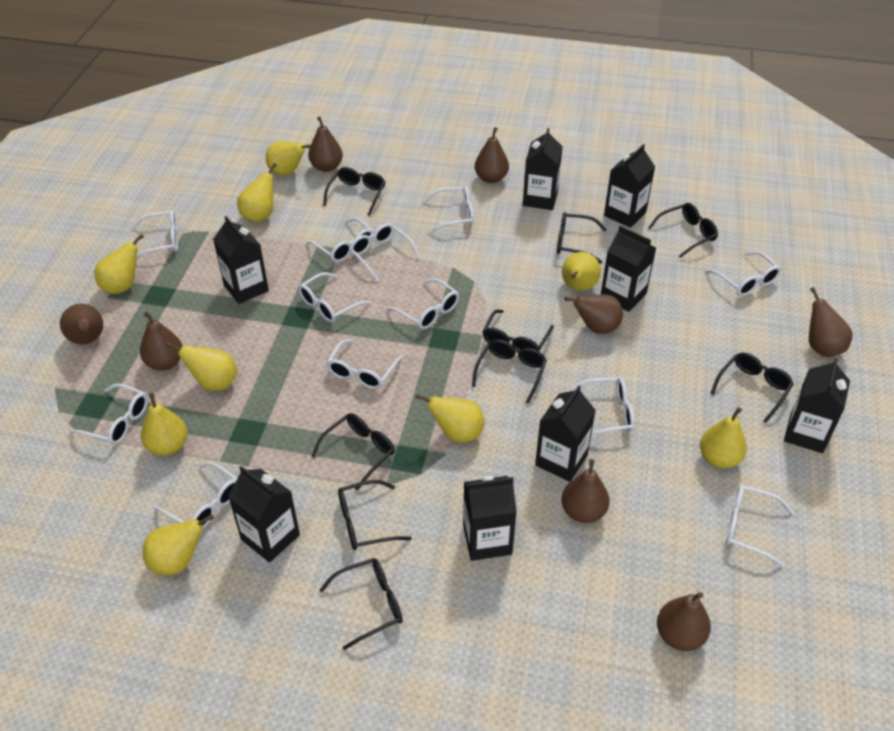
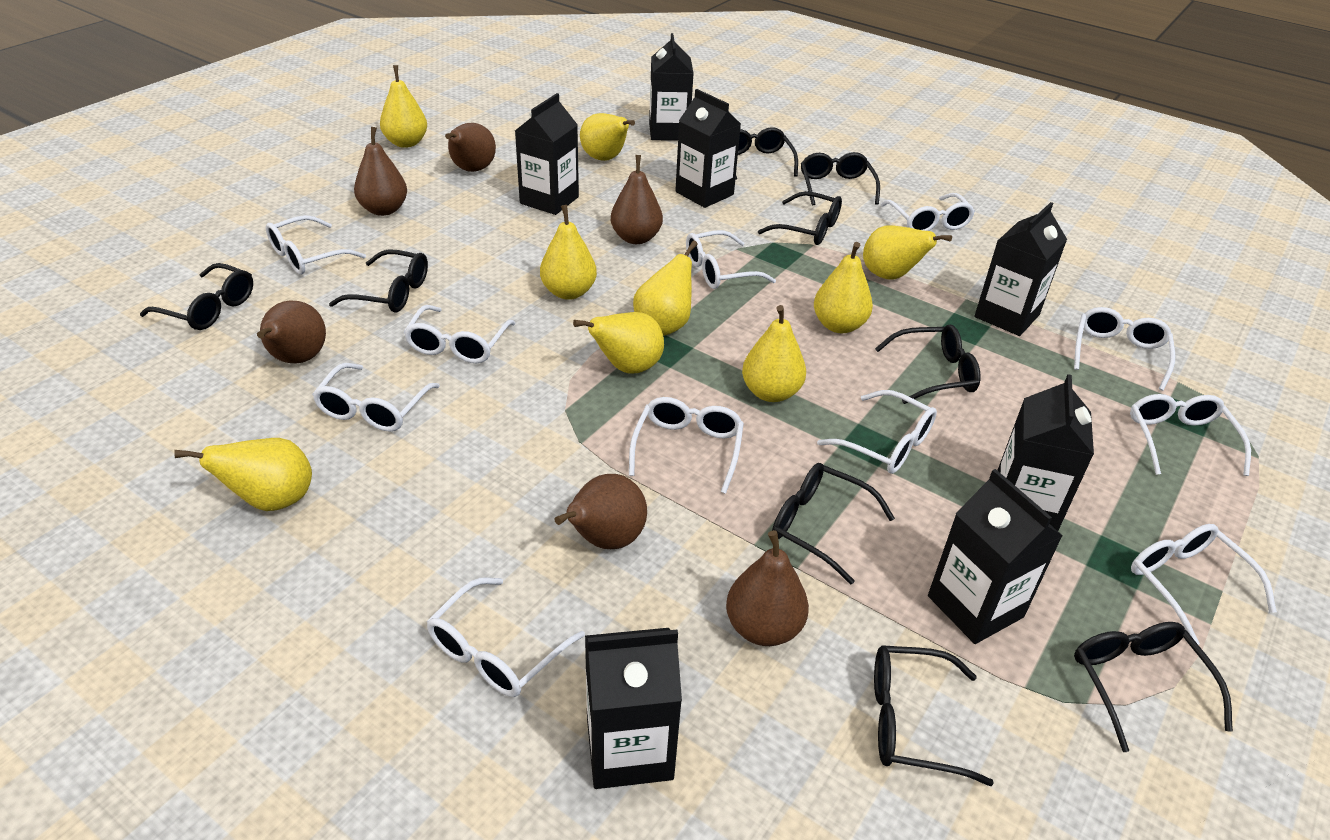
black carton: [213,216,269,304] [228,466,300,563] [463,476,517,561] [523,128,563,210] [535,385,596,482] [601,225,656,312] [604,144,655,228] [784,358,850,453] = 8 -> [515,93,579,215] [585,628,682,789] [649,33,693,141] [675,89,741,208] [928,469,1063,644] [974,202,1067,336] [997,374,1094,531] = 7
brown pear: [60,304,103,344] [140,311,182,371] [308,116,343,172] [475,127,509,183] [561,459,610,523] [564,294,623,334] [657,592,711,651] [809,287,853,357] = 8 -> [257,300,326,363] [354,127,407,216] [445,123,496,172] [554,474,647,549] [611,155,663,244] [726,530,809,646] = 6
white glasses: [69,384,148,445] [132,210,178,259] [154,462,237,529] [298,272,371,323] [306,218,374,262] [326,339,403,389] [349,223,420,281] [386,279,459,329] [423,186,474,233] [568,377,634,435] [706,251,781,296] [725,485,794,567] = 12 -> [266,215,366,274] [312,363,440,432] [404,305,516,363] [427,577,585,697] [629,397,744,494] [686,230,776,289] [817,390,937,474] [881,193,975,231] [1074,307,1175,391] [1130,394,1251,476] [1131,524,1277,645] = 11

